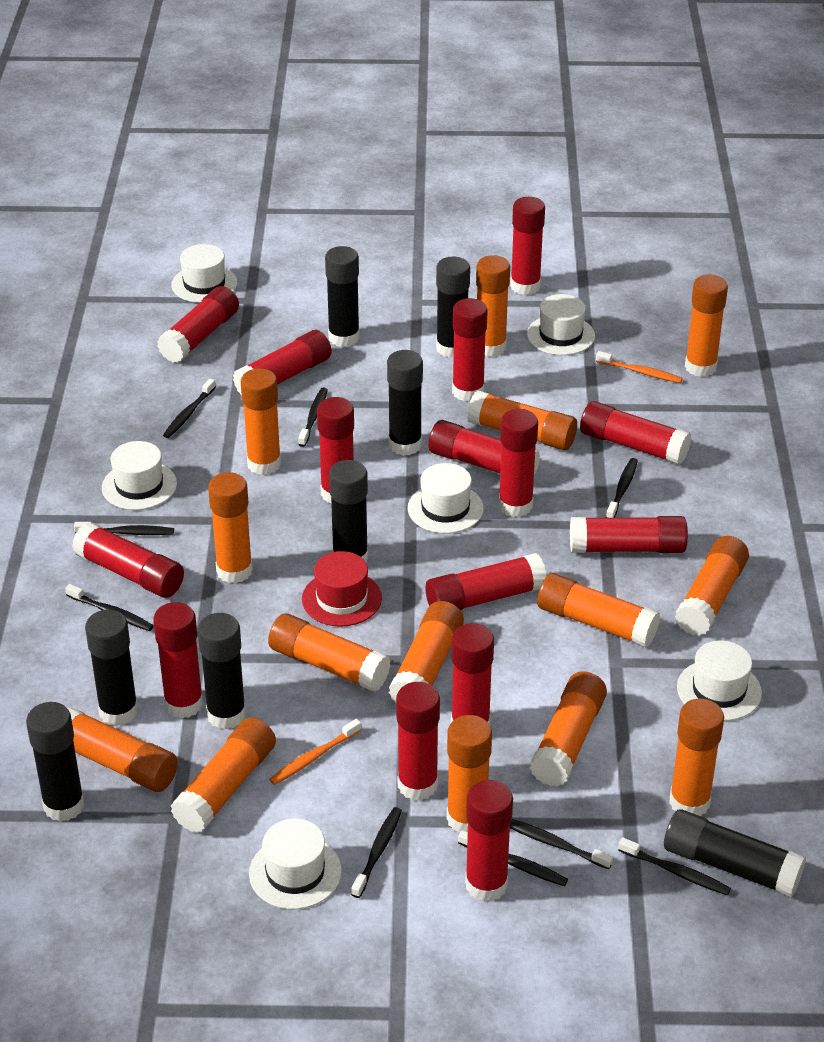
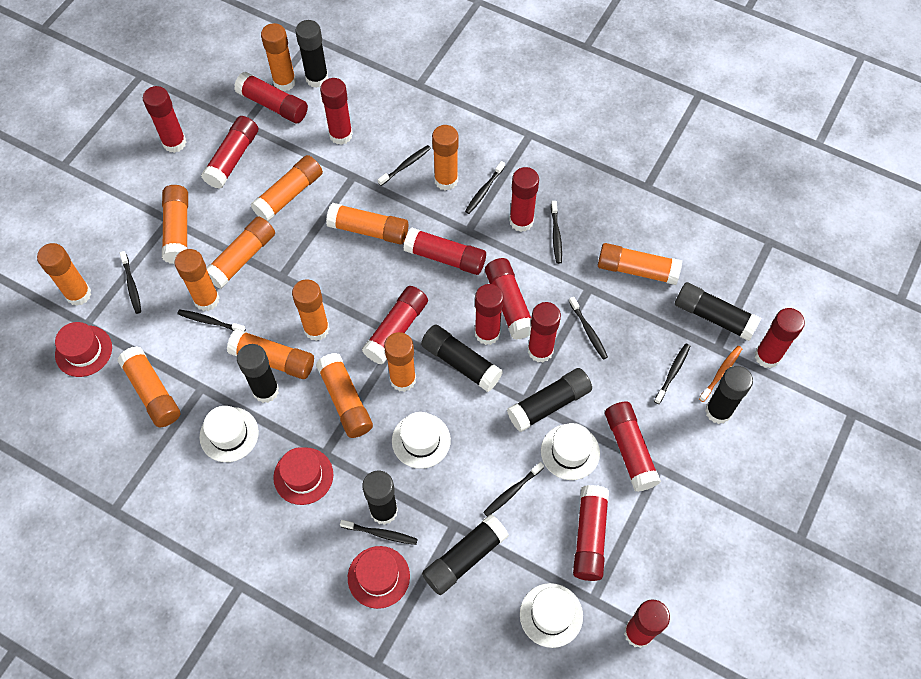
orange toothbrush: [269,719,361,785] [596,351,683,383] = 2 -> [699,346,742,402] = 1
red glue stick: [72,522,184,598] [153,602,203,718] [157,286,239,363] [233,330,332,396] [317,397,354,503] [396,682,440,801] [426,553,546,610] [428,420,540,475] [451,623,494,725] [452,298,487,402] [465,780,513,902] [498,409,538,517] [510,197,545,295] [570,516,688,553] [580,401,691,465] = 15 -> [143,86,186,153] [201,116,259,189] [234,71,308,123] [320,78,353,145] [362,286,428,365] [403,227,486,275] [475,284,504,345] [485,258,531,340] [509,167,539,232] [528,302,561,362] [573,485,609,581] [605,402,661,492] [624,599,670,648] [755,308,805,368] = 14
red hat: [302,551,382,627] = 1 -> [55,322,112,377] [273,447,333,505] [348,546,410,609] = 3
white hat: [102,441,177,510] [171,244,237,303] [249,819,342,909] [408,463,484,534] [527,294,595,355] [677,641,762,721] = 6 -> [199,406,259,462] [392,412,451,469] [520,583,583,648] [541,423,600,480] = 4

